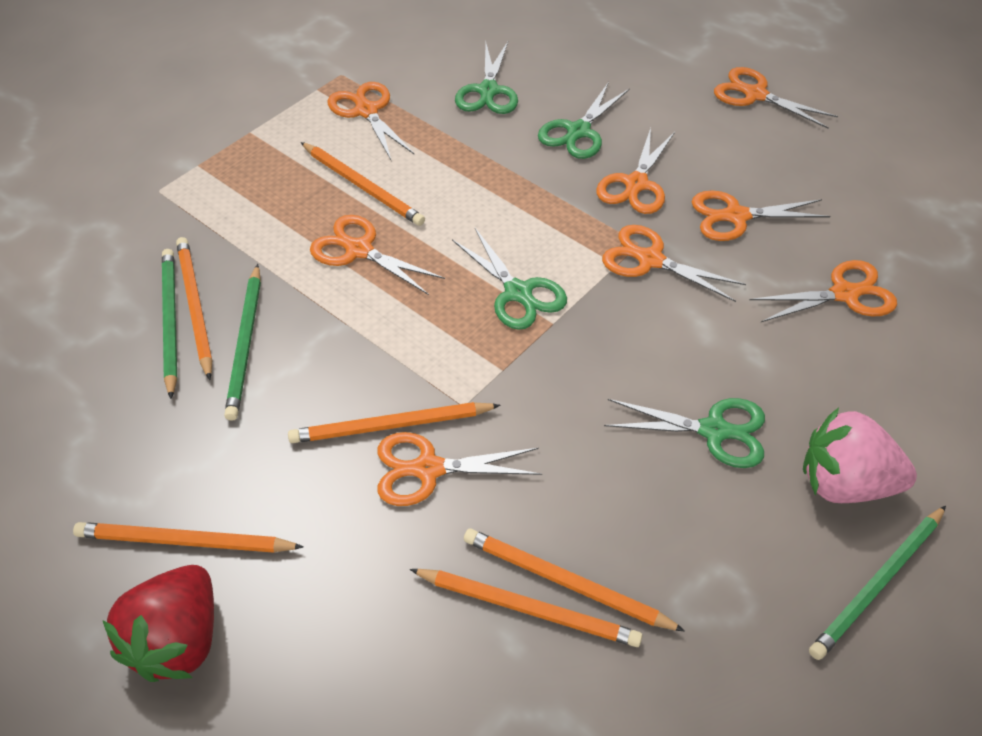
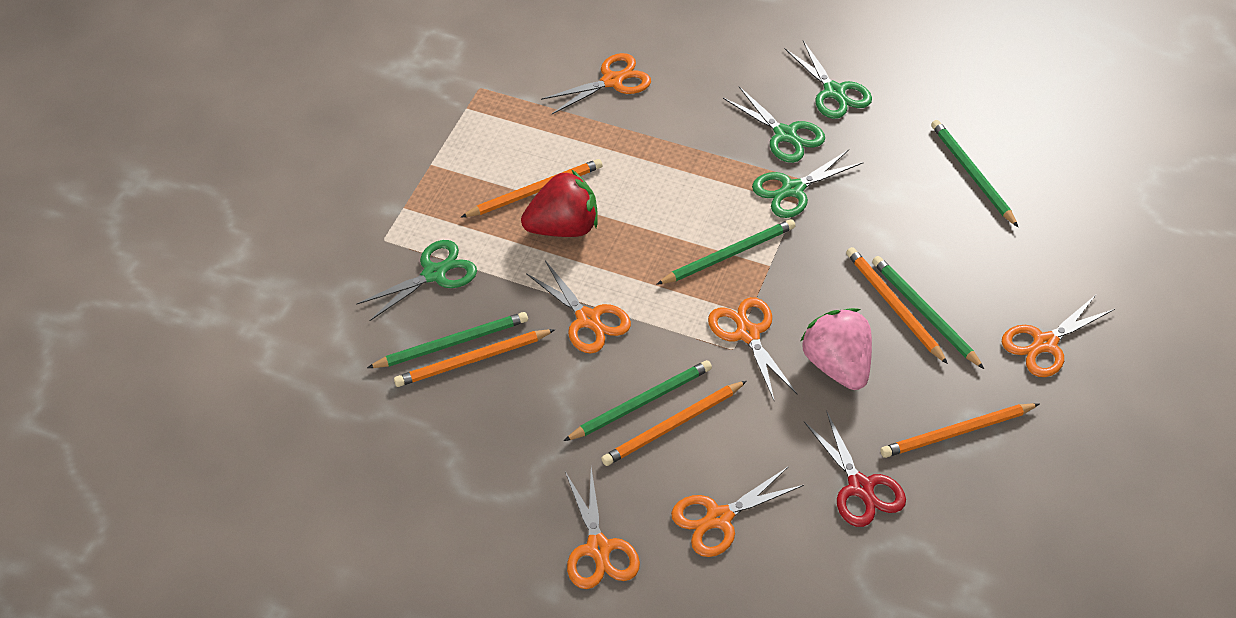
green pencil: [162,249,177,399] [224,264,261,421] [809,506,946,660] = 3 -> [367,312,528,368] [564,360,712,441] [656,219,795,285] [872,256,984,369] [931,120,1018,227] = 5
orange pencil: [73,522,303,553] [176,237,213,380] [288,402,501,443] [301,142,425,226] [410,569,642,647] [464,529,685,631] = 6 -> [394,329,555,387] [461,159,603,217] [601,381,747,466] [846,247,948,364] [880,403,1039,458] = 5
orange scissors: [310,215,445,295] [327,82,415,160] [377,432,542,506] [596,128,675,214] [602,225,746,302] [692,190,831,241] [714,67,838,129] [749,260,897,322] = 8 -> [526,261,631,353] [541,53,651,114] [565,468,640,589] [671,466,804,557] [708,297,797,400] [1002,295,1115,377] = 6
red scissors: none = 0 -> [804,411,906,527] = 1

